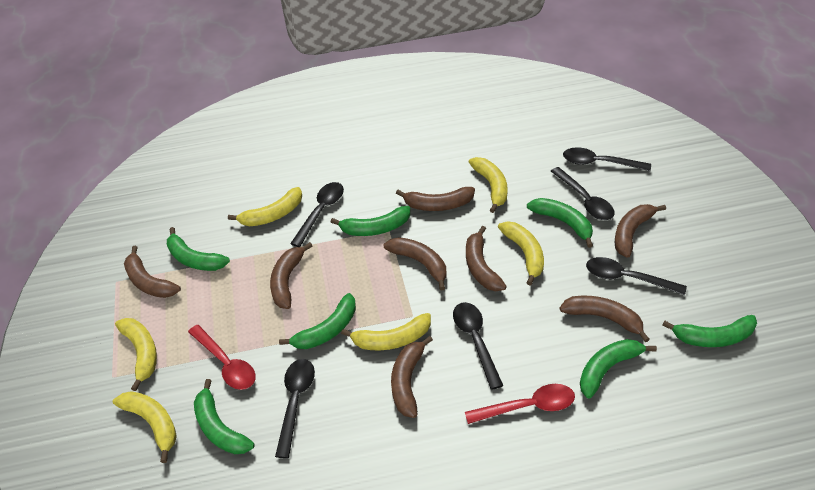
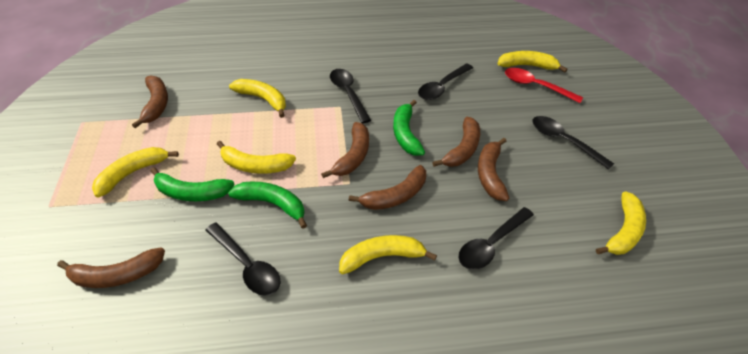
black spoon: [275,359,315,458] [290,182,344,247] [453,302,503,390] [551,167,615,220] [563,147,651,171] [586,257,687,295] = 6 -> [205,223,280,296] [330,69,371,123] [418,63,473,100] [458,207,534,270] [532,116,614,170] = 5
brown banana: [124,246,181,298] [270,242,312,309] [384,237,447,290] [391,336,433,418] [396,187,475,211] [466,226,507,291] [560,296,650,342] [615,204,666,258] = 8 -> [57,248,165,288] [132,75,168,128] [321,122,369,178] [349,165,426,210] [432,117,480,167] [478,138,509,201] = 6
green banana: [167,227,230,271] [194,379,254,454] [279,293,356,349] [331,206,410,236] [527,198,593,248] [580,339,657,399] [662,315,757,347] = 7 -> [151,167,235,201] [228,182,307,229] [393,100,425,156] = 3
red spoon: [188,325,256,390] [465,384,575,424] = 2 -> [505,68,583,103] = 1

